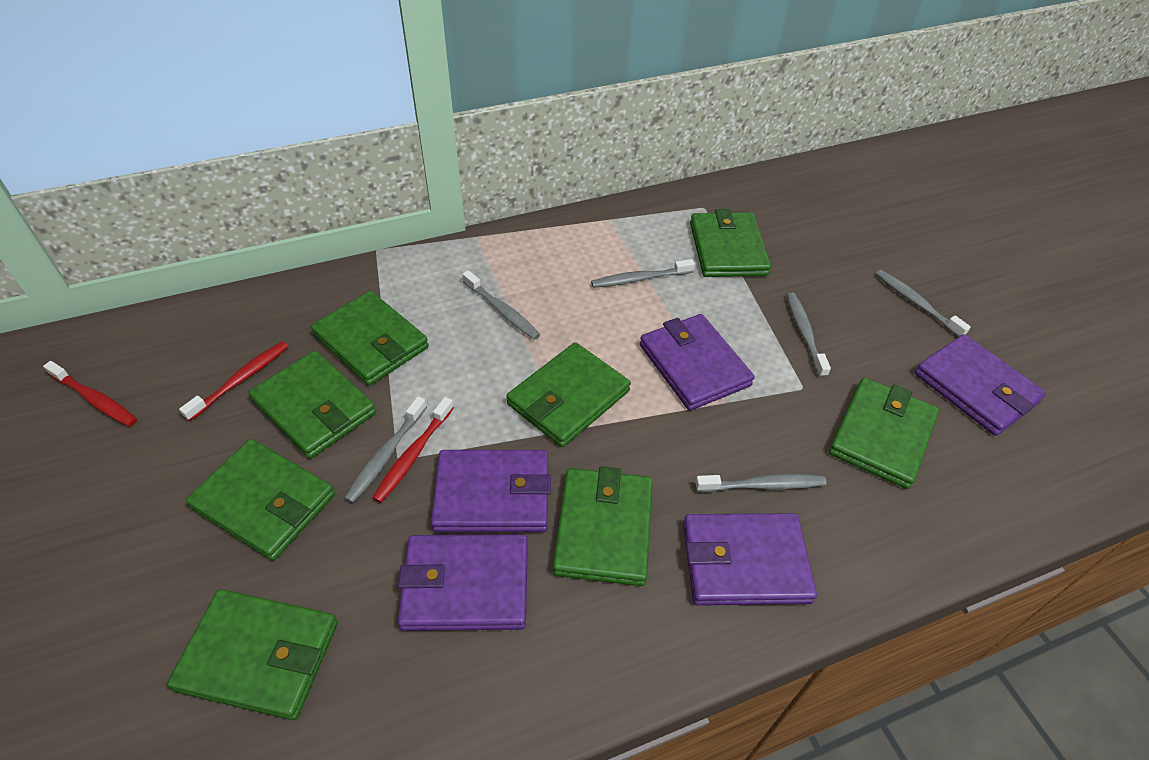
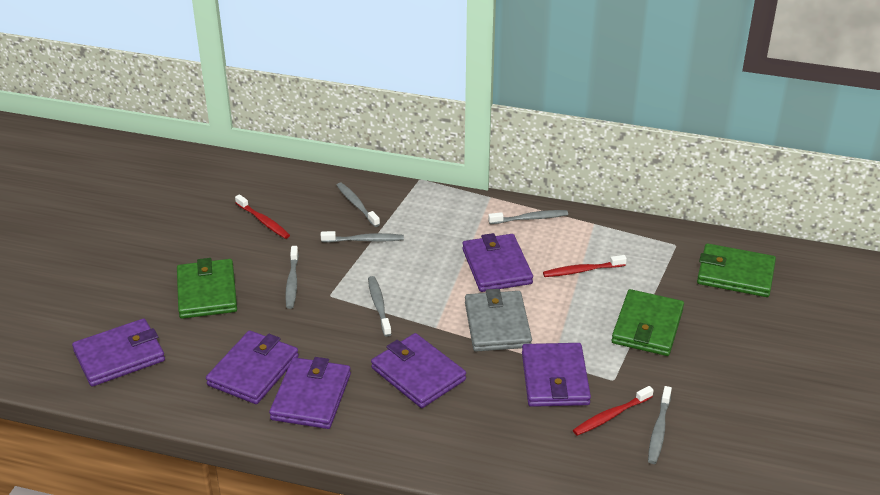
green wallet: [167,589,338,720] [186,439,335,561] [249,351,376,459] [311,291,429,386] [506,342,631,447] [553,466,653,586] [690,209,771,277] [829,377,939,489] = 8 -> [177,258,237,319] [612,289,684,356] [697,243,776,297] = 3
grey wallet: none = 0 -> [465,289,532,352] = 1
purple wallet: [398,534,528,631] [431,450,551,532] [640,314,755,411] [683,513,817,606] [914,334,1046,436] = 5 -> [72,318,165,386] [206,330,299,404] [269,357,351,429] [371,333,466,408] [462,233,533,292] [522,343,591,407] = 6

